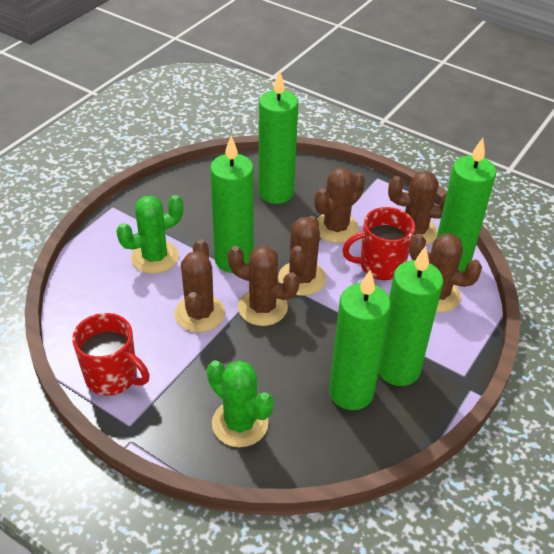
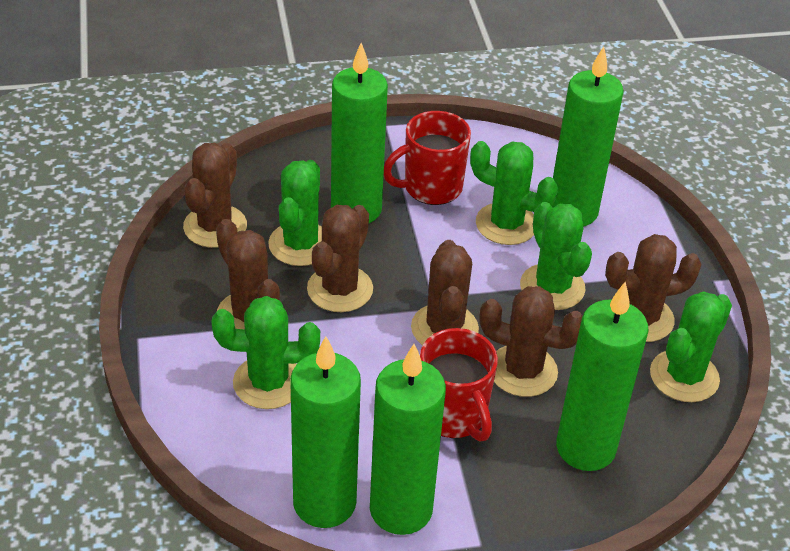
green cactus: [116,195,183,274] [207,360,274,447] = 2 -> [212,296,320,409] [268,160,322,266] [470,141,558,245] [520,202,592,310] [650,291,732,402] = 5

